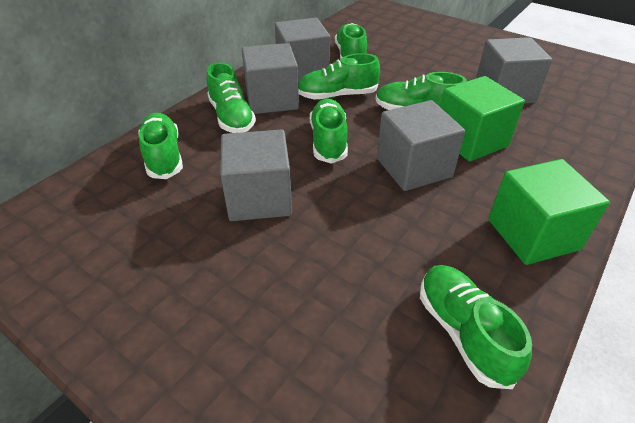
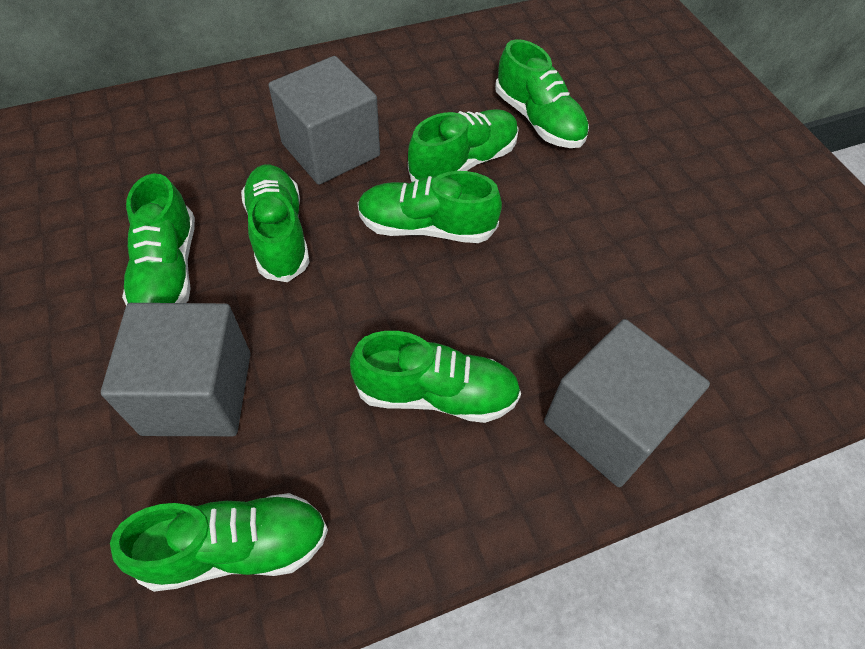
green cube: [440,76,525,162] [488,159,610,265] = 2 -> none = 0
grey cube: [220,129,292,221] [242,43,299,114] [275,18,330,82] [377,100,465,191] [476,37,552,104] = 5 -> [101,303,251,436] [269,56,380,185] [544,319,710,487] = 3

